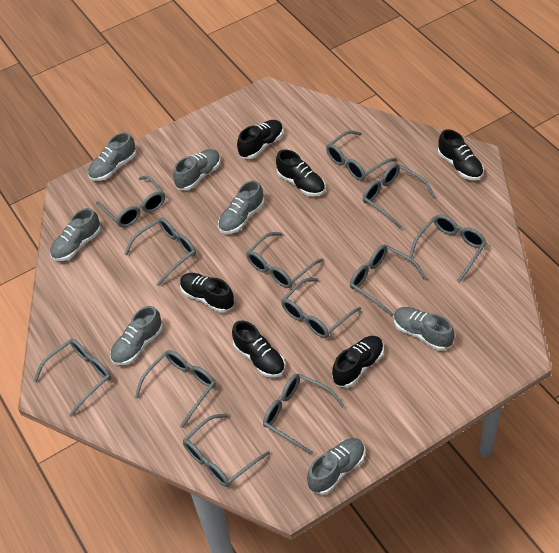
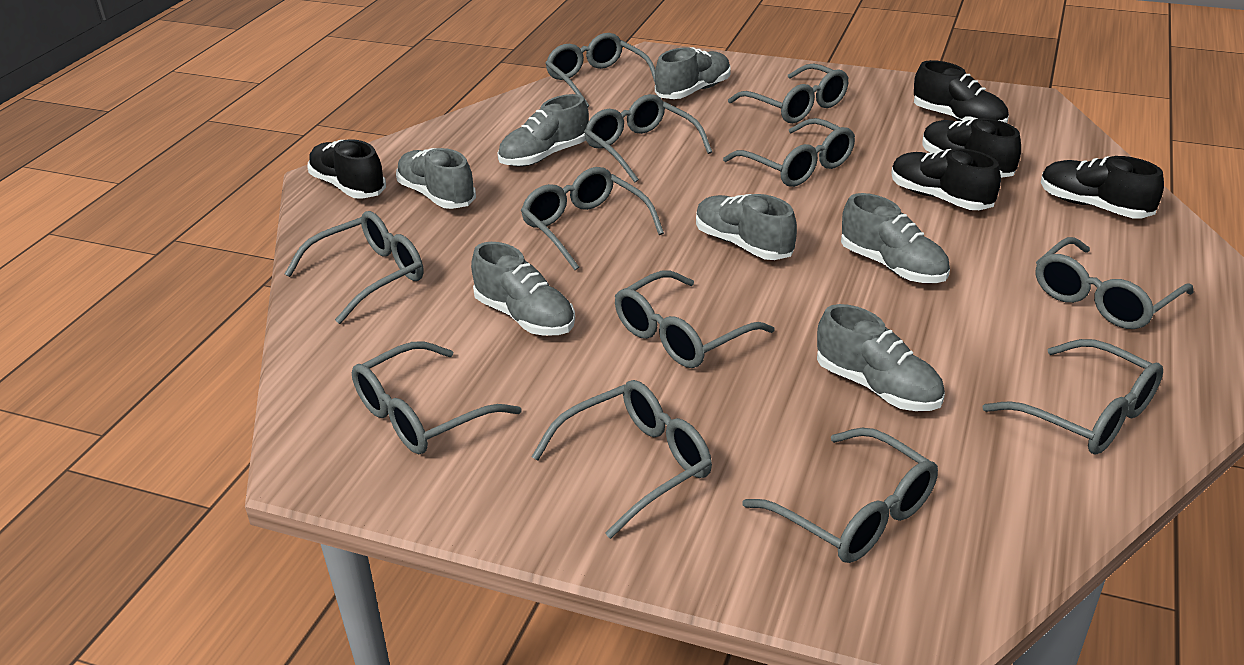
black shoe: [180,273,234,313] [232,320,285,377] [237,120,283,159] [276,150,325,196] [332,336,384,388] [438,129,484,180] = 6 -> [307,139,386,199] [891,148,1001,210] [914,60,1009,123] [922,118,1021,178] [1041,156,1164,218] = 5

